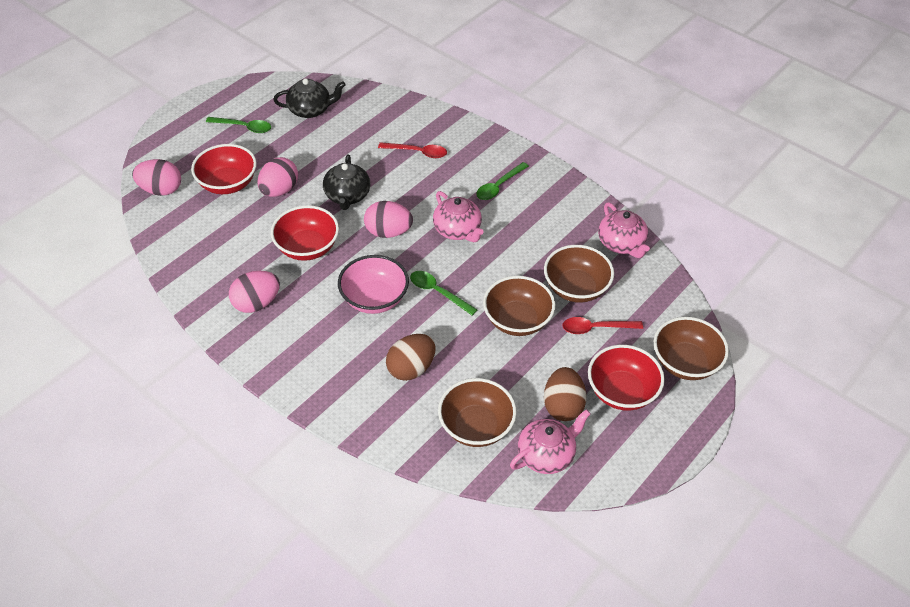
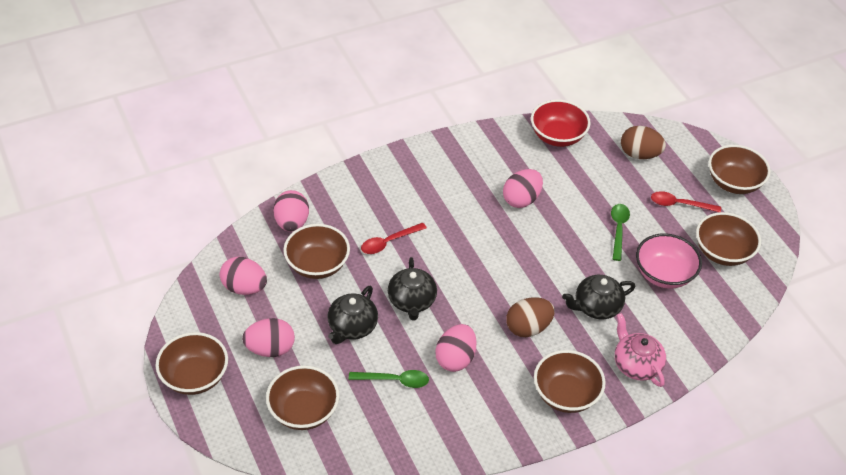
black teapot: [273,79,346,118] [323,154,370,210] = 2 -> [328,286,378,344] [388,257,437,320] [562,275,635,319] = 3
brown bowl: [438,378,517,447] [483,276,555,336] [544,245,614,303] [654,317,729,380] = 4 -> [156,332,228,395] [266,365,339,430] [283,224,350,279] [534,350,606,413] [696,212,761,266] [709,145,771,194] = 6
green spoon: [206,117,271,133] [410,271,477,316] [476,162,529,200] = 3 -> [349,370,429,388] [611,204,630,261] = 2
pink egg: [132,159,181,196] [229,271,280,313] [257,157,298,197] [364,201,413,238] = 4 -> [220,257,267,295] [242,318,295,357] [273,190,309,232] [435,324,477,372] [503,169,543,208] = 5
pink teapot: [433,191,484,242] [510,409,591,474] [598,202,650,258] = 3 -> [614,313,666,387] = 1
red bowl: [191,144,257,194] [271,205,339,261] [588,345,665,411] = 3 -> [531,99,591,147] = 1

